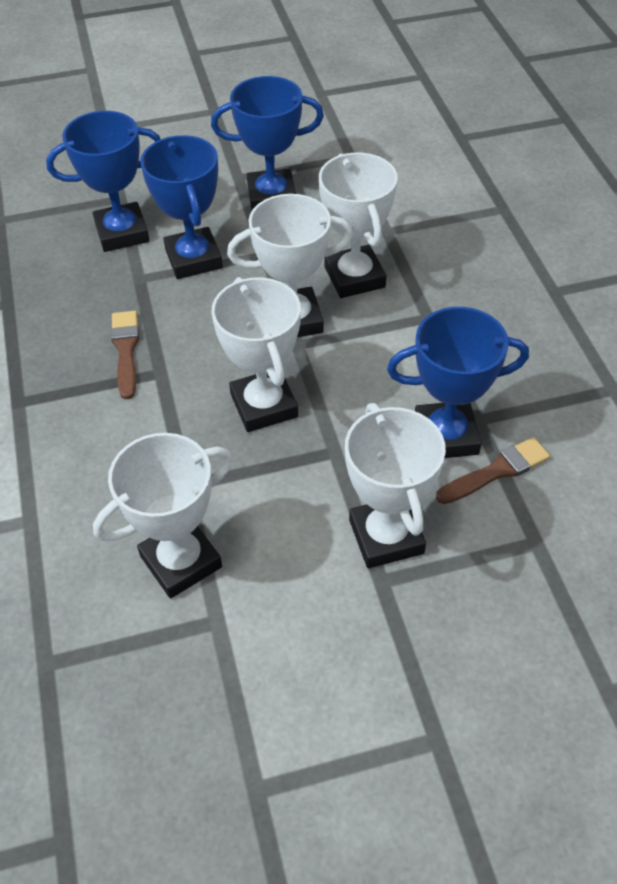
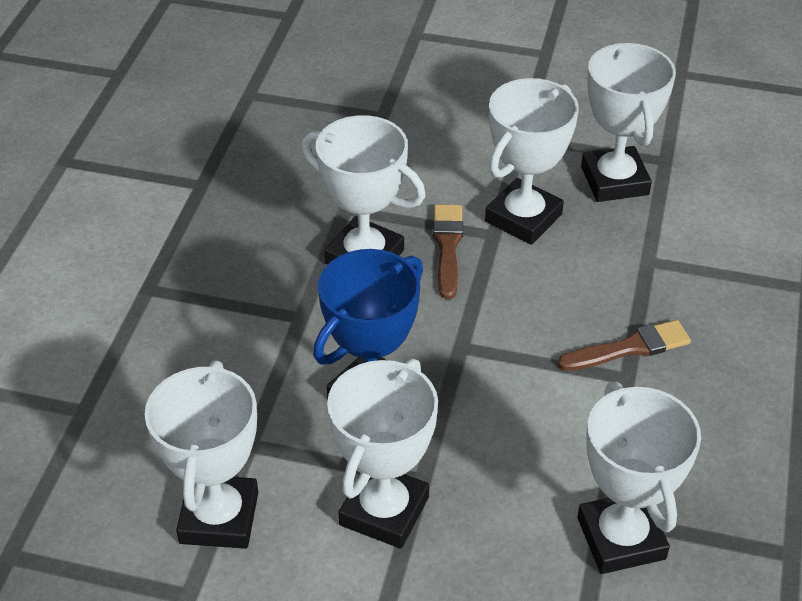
blue trophy: [46,111,161,252] [140,135,223,279] [211,76,324,212] [387,307,529,458] = 4 -> [313,249,423,398] = 1
white trophy: [93,433,232,598] [211,277,301,432] [227,194,353,337] [319,153,398,298] [345,403,446,568] = 5 -> [145,361,258,549] [302,115,426,265] [327,358,438,548] [485,78,579,245] [577,382,701,574] [581,43,676,202] = 6

